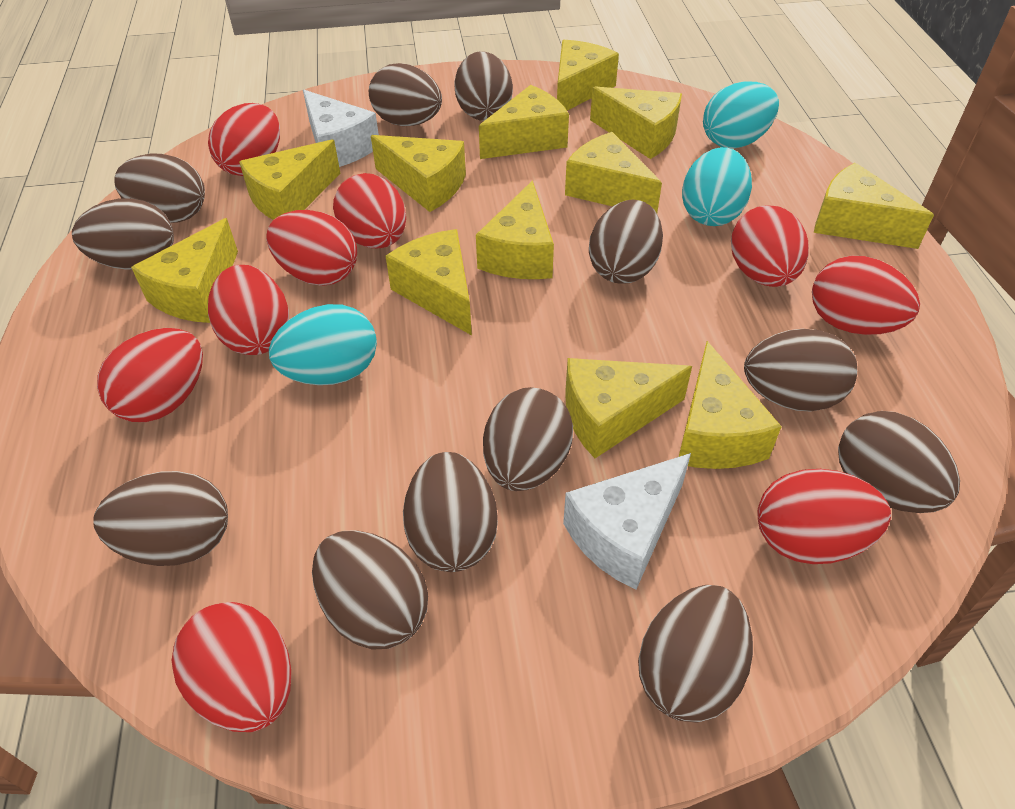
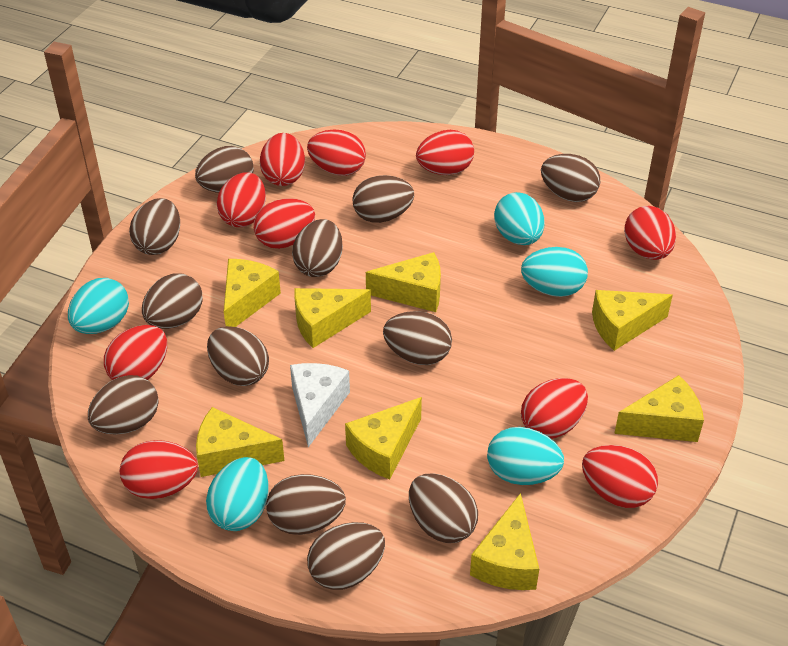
red egg: [97,328,203,422] [172,602,291,732] [208,103,280,176] [208,265,289,355] [266,210,358,285] [333,173,406,249] [731,205,809,287] [758,469,891,564] [812,256,920,335] = 9 -> [104,325,167,380] [120,440,198,499] [217,172,266,227] [254,198,315,249] [260,133,305,186] [307,129,366,176] [416,130,474,175] [521,378,588,439] [582,445,658,508] [624,206,676,260] = 10
turquoise egg: [269,304,377,385] [682,147,752,226] [703,82,779,149] = 3 -> [68,278,129,334] [206,457,269,531] [487,427,564,485] [494,192,545,245] [521,247,588,297] = 5
white cheese: [303,90,379,167] [563,453,691,590] = 2 -> [290,363,350,447] = 1
yellow cheese: [131,218,238,323] [239,140,340,220] [371,135,466,212] [386,229,472,336] [476,180,554,279] [479,85,569,159] [557,40,619,110] [565,132,662,213] [565,358,692,458] [590,86,682,159] [679,341,782,469] [814,163,934,249] = 12 -> [196,407,285,477] [224,259,281,327] [294,288,371,348] [345,397,422,480] [366,252,441,312] [470,493,539,590] [592,290,673,351] [614,375,704,442] = 8

